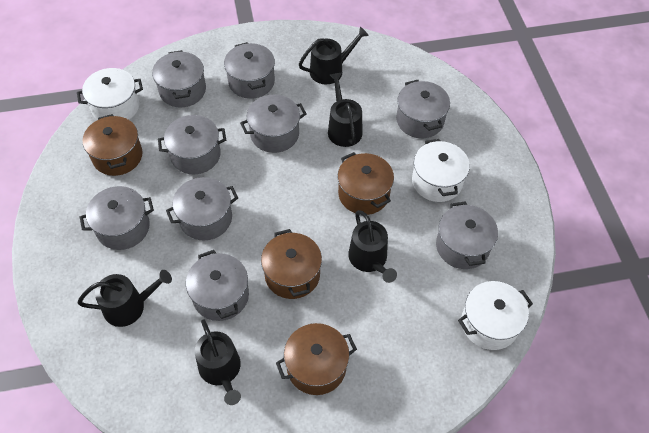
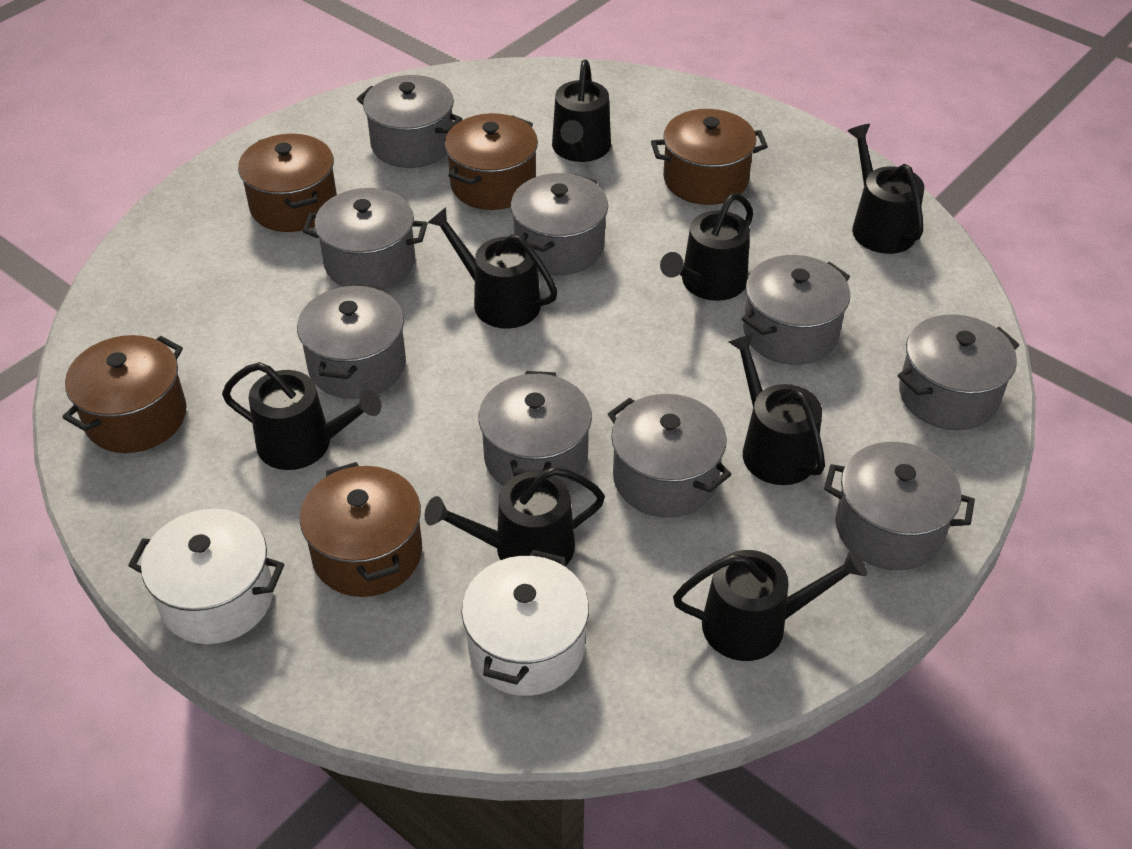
black watering can: [78,270,172,327] [195,319,241,405] [299,27,369,84] [328,73,363,147] [348,210,397,283] = 5 -> [222,362,381,470] [424,467,605,566] [427,207,558,329] [552,60,611,162] [660,193,753,301] [673,548,867,661] [729,333,825,485] [848,124,924,254] = 8
brown pot: [83,114,143,176] [261,229,322,299] [276,323,357,395] [337,152,394,215] = 4 -> [62,335,186,453] [238,134,337,232] [300,462,422,597] [445,113,538,210] [651,109,768,205] = 5
white pot: [77,68,143,120] [412,139,470,202] [458,281,533,350] = 3 -> [128,509,284,644] [461,550,589,696] = 2

